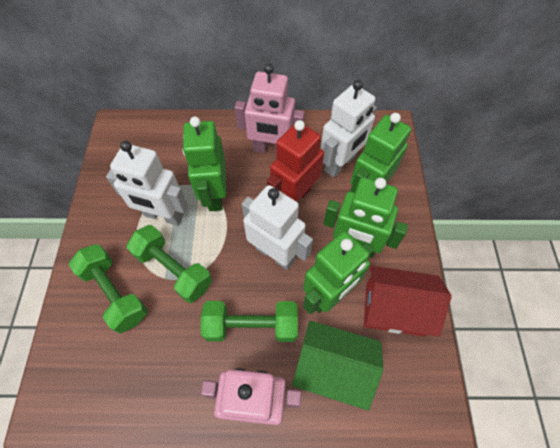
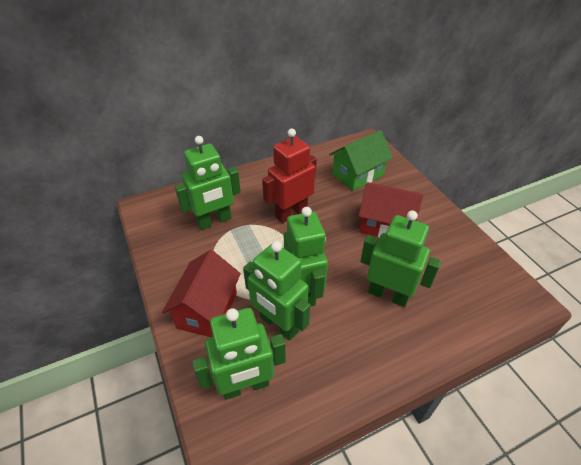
green dumbbell: [69,244,147,333] [127,225,212,303] [201,301,298,342] = 3 -> none = 0
green robot: [183,117,226,211] [303,231,374,315] [323,177,408,258] [350,113,411,193] = 4 -> [175,136,241,230] [193,308,286,400] [243,241,310,341] [284,207,328,307] [360,211,441,307] = 5
pink robot: [201,368,301,425] [234,64,305,155] = 2 -> none = 0
red house: [364,266,451,337] = 1 -> [162,250,241,337] [359,182,423,238] = 2
white robot: [106,141,188,226] [242,185,313,270] [320,80,377,177] = 3 -> none = 0

